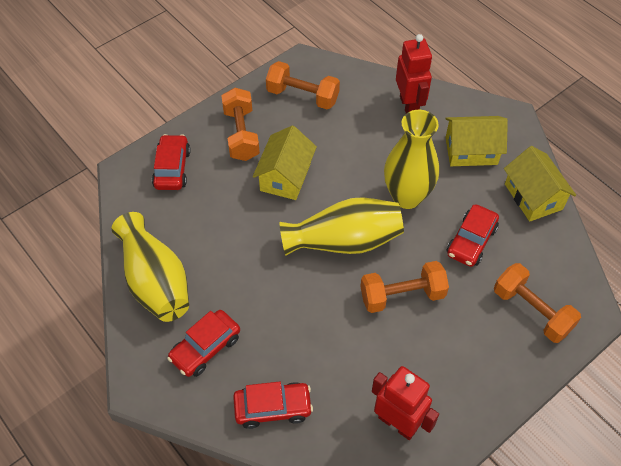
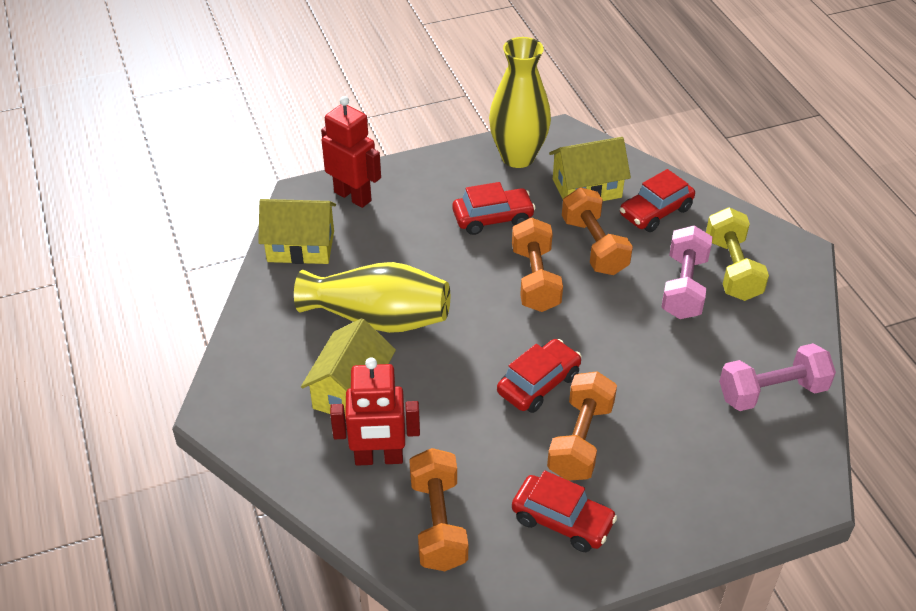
pink dumbbell: none = 0 -> [661,225,712,319] [719,343,836,411] = 2
yellow dumbbell: none = 0 -> [706,207,769,301] = 1
yellow vase: [112,212,189,322] [280,197,404,256] [384,110,439,209] = 3 -> [294,262,450,333] [489,37,551,168] = 2

